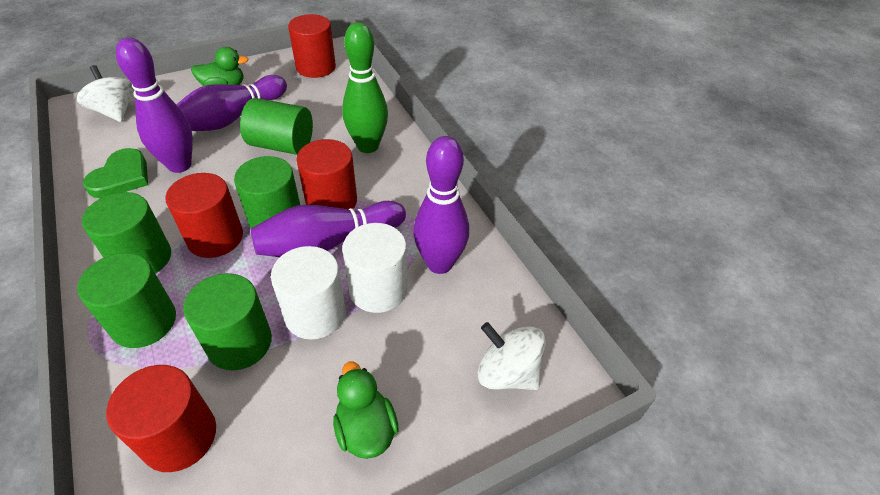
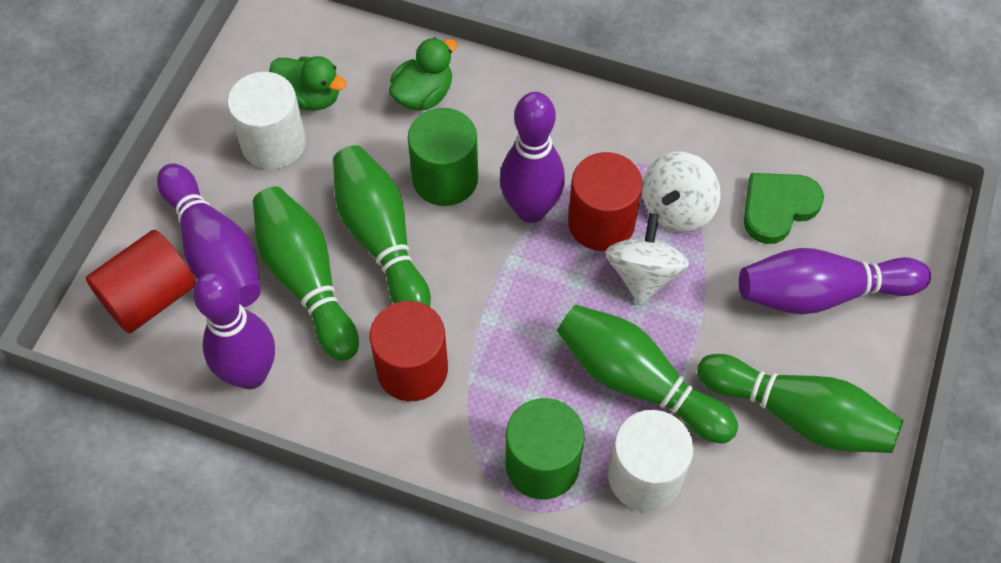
green bowling pin: [342,22,388,153] = 1 -> [253,186,359,361] [333,145,431,307] [557,304,738,443] [697,354,903,453] = 4
green cylinder: [77,253,176,348] [82,192,171,274] [183,273,272,370] [234,156,300,229] [240,98,313,155] = 5 -> [408,108,478,206] [506,398,584,500] = 2
red cylinder: [106,365,216,472] [165,173,243,258] [288,14,336,78] [296,139,357,209] = 4 -> [86,230,196,334] [369,301,448,401] [568,152,643,251] = 3

